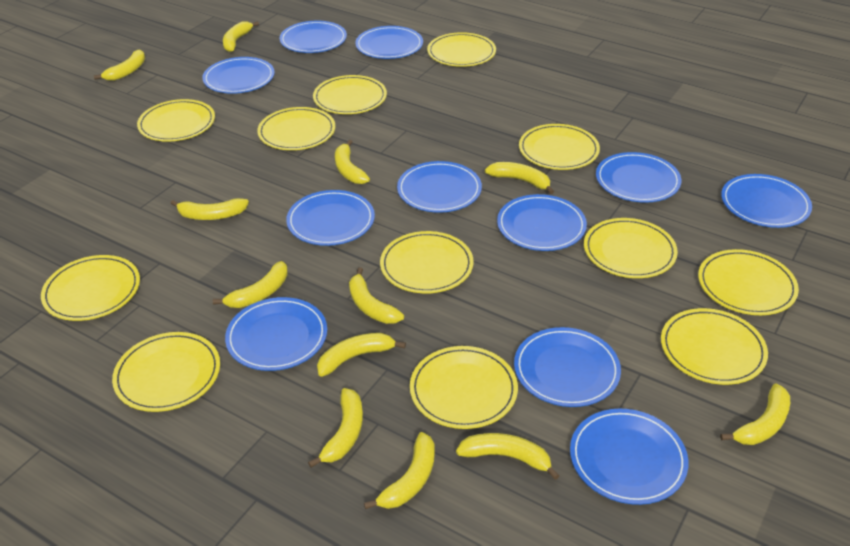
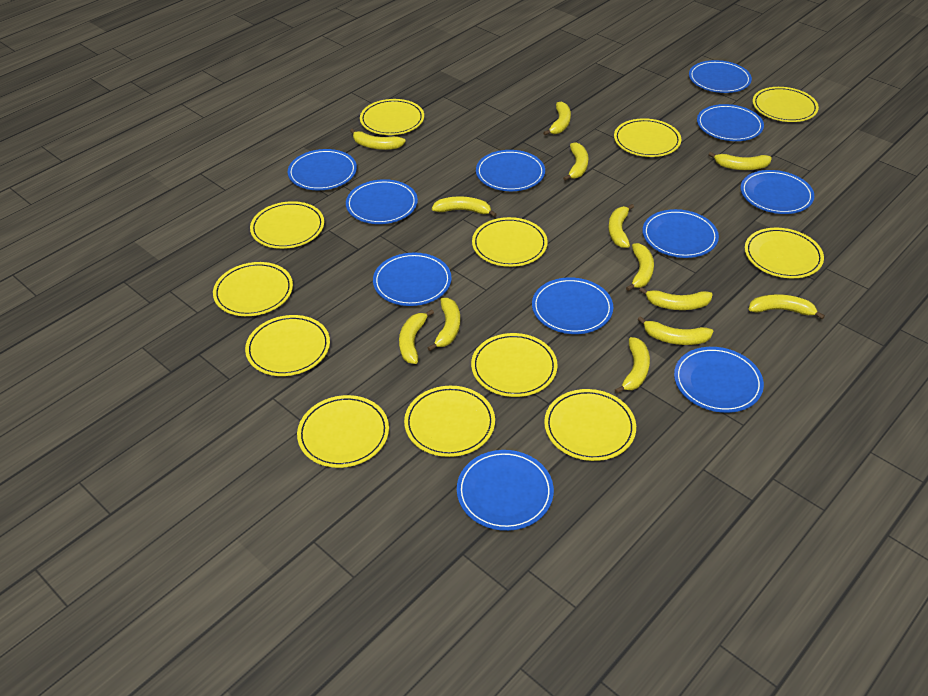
yellow banana: [94,49,145,81] [171,198,249,220] [213,261,288,308] [223,21,259,52] [308,388,363,468] [317,333,406,377] [335,140,370,184] [349,267,404,324] [364,432,435,509] [456,433,560,480] [485,162,554,194] [720,383,790,445] = 12 -> [350,128,406,150] [399,309,434,364] [428,298,460,351] [432,196,497,217] [543,102,571,135] [563,142,588,181] [608,204,634,248] [615,337,650,394] [626,243,654,291] [638,316,713,345] [639,287,713,310] [708,152,772,170] [749,294,825,319] = 13

